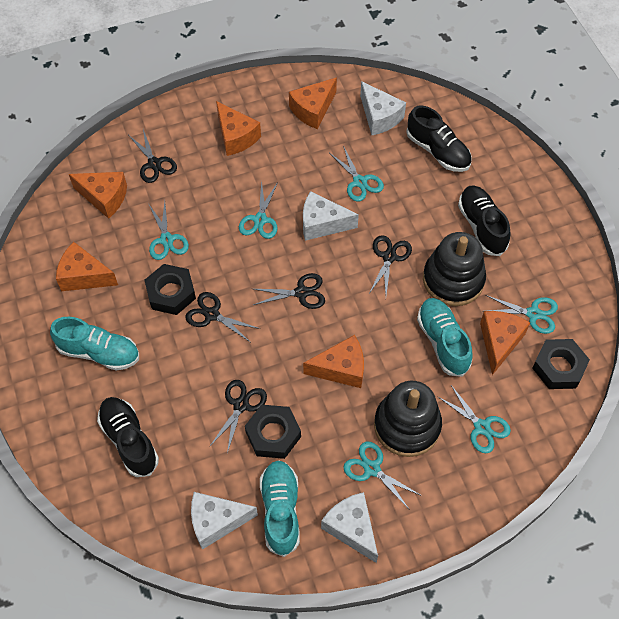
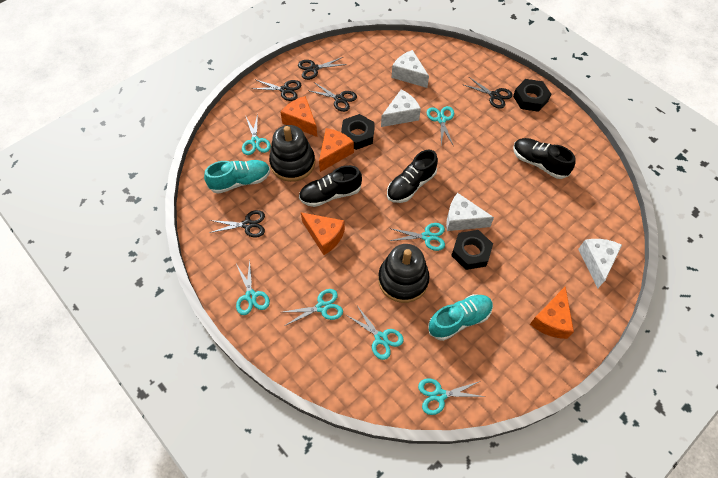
orange cheese: [56,242,118,291] [69,172,127,219] [216,101,261,156] [289,77,337,129] [303,335,364,388] [480,311,530,375] = 6 -> [280,96,317,137] [301,212,345,255] [319,128,354,172] [530,286,574,339] = 4
turquoise scissors: [148,201,189,260] [239,180,278,239] [330,146,384,202] [343,442,422,509] [437,384,511,453] [485,295,558,334] = 6 -> [236,260,270,315] [242,114,271,155] [283,289,343,326] [348,307,404,360] [389,223,445,251] [418,378,486,415] [427,106,454,145] = 7
turquoise shoe: [50,317,139,371] [260,460,300,557] [417,298,473,377] = 3 -> [204,160,270,194] [428,294,493,341] = 2

